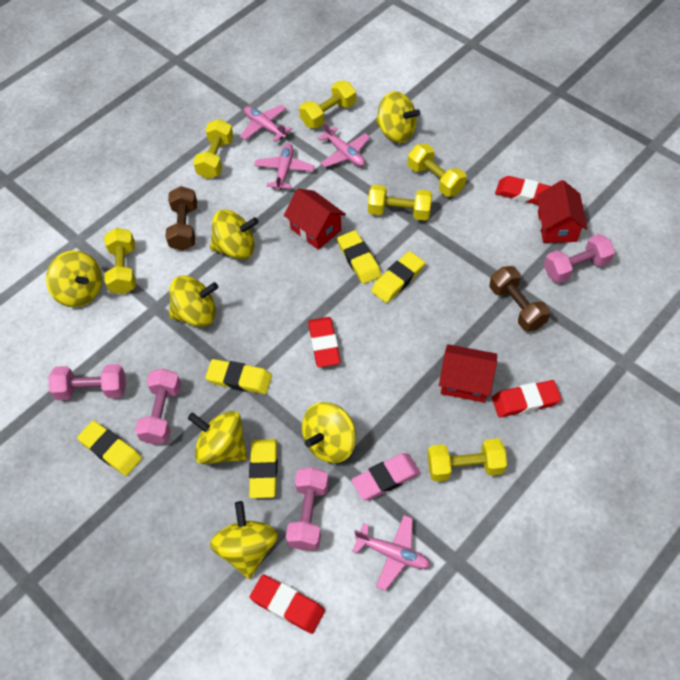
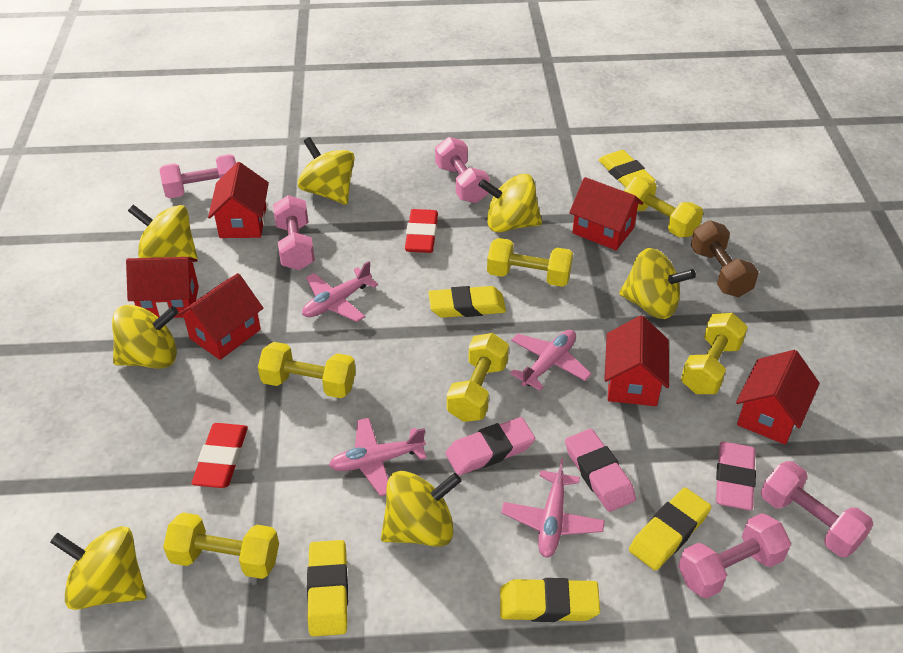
brown dumbbell: [165,186,197,251] [490,266,550,332] = 2 -> [691,220,759,297] = 1
pink dumbbell: [49,364,126,400] [135,369,181,445] [286,467,329,550] [544,234,615,283] = 4 -> [159,154,236,198] [273,195,315,270] [435,137,490,203] [678,513,791,599] [761,461,873,557] = 5
pink eraser: [351,453,420,500] = 1 -> [445,417,535,475] [565,429,636,512] [716,442,756,510] = 3
red eraser: [250,574,325,634] [308,317,341,367] [492,380,562,417] [495,176,551,205] = 4 -> [192,423,248,488] [405,209,438,253] = 2
red house: [284,189,346,250] [439,344,497,403] [537,180,588,243] = 3 -> [126,257,199,318] [177,273,263,360] [208,162,269,238] [569,177,643,250] [604,315,669,406] [736,350,820,445] = 6

